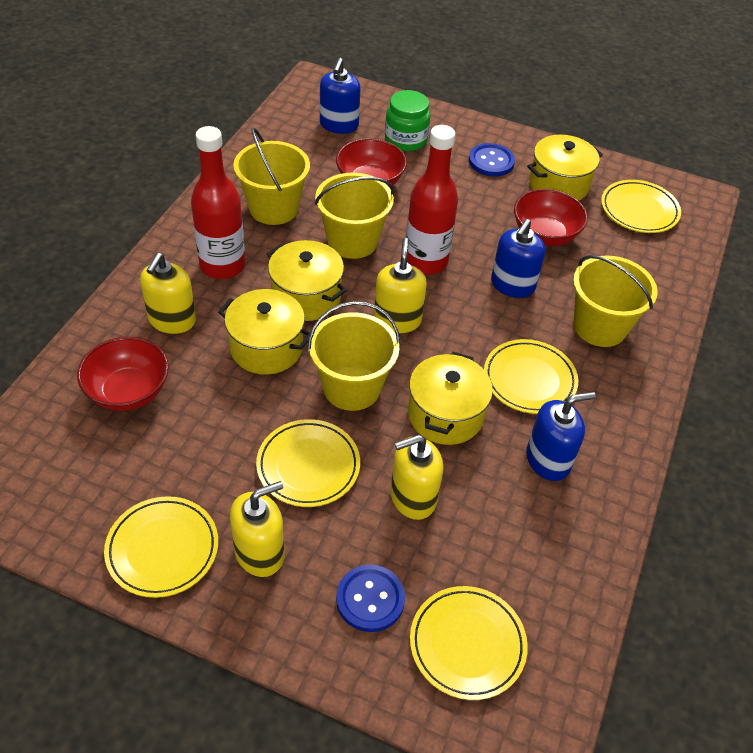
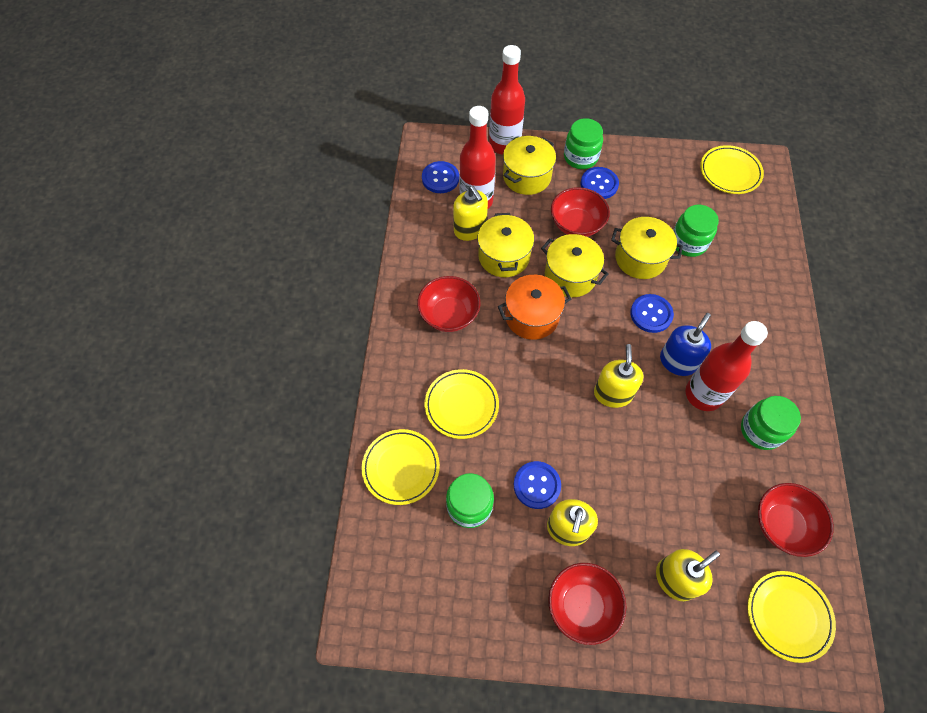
blue button: [336,565,405,632] [469,143,515,177] = 2 -> [422,161,459,193] [514,461,561,509] [581,167,619,199] [630,294,674,333] = 4
blue soap dispenser: [320,58,361,134] [491,219,546,298] [526,392,596,481] = 3 -> [660,313,711,376] = 1
green jar: [385,90,431,151] = 1 -> [446,473,494,528] [564,118,603,169] [673,205,719,257] [741,396,801,450] = 4
orange pot: none = 0 -> [498,275,571,340] = 1
red bottle: [191,126,245,279] [406,125,458,275] = 2 -> [459,106,496,209] [489,45,525,155] [685,321,768,411] = 3
red bowl: [77,337,169,411] [336,138,407,188] [514,189,588,246] = 3 -> [417,276,480,332] [548,563,626,645] [551,187,610,237] [758,483,834,557] = 4
yellow bucket: [233,128,310,225] [307,301,400,411] [315,172,394,259] [573,255,658,347] = 4 -> none = 0
yellow plate: [104,496,218,598] [256,419,360,507] [410,586,528,700] [484,339,578,414] [601,180,681,233] = 5 -> [362,429,440,505] [424,369,499,439] [700,145,764,194] [747,571,836,663] = 4

